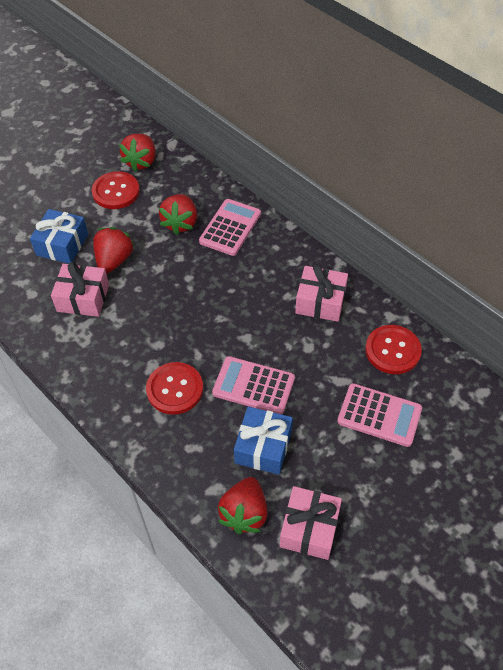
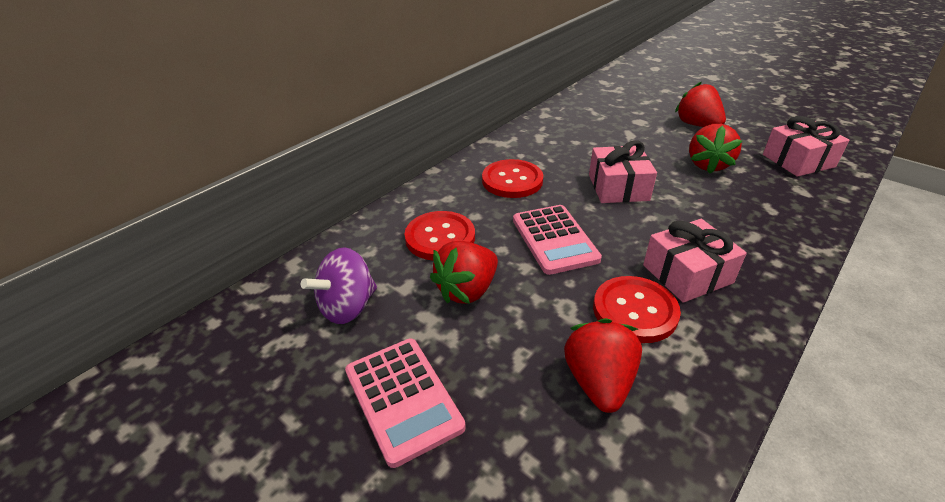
blue gift: [30,209,88,264] [234,407,293,475] = 2 -> none = 0
pink calculator: [199,199,261,256] [212,356,295,414] [337,383,422,447] = 3 -> [345,339,466,468] [513,205,602,275] = 2
purple spinning top: none = 0 -> [301,247,377,324] = 1

